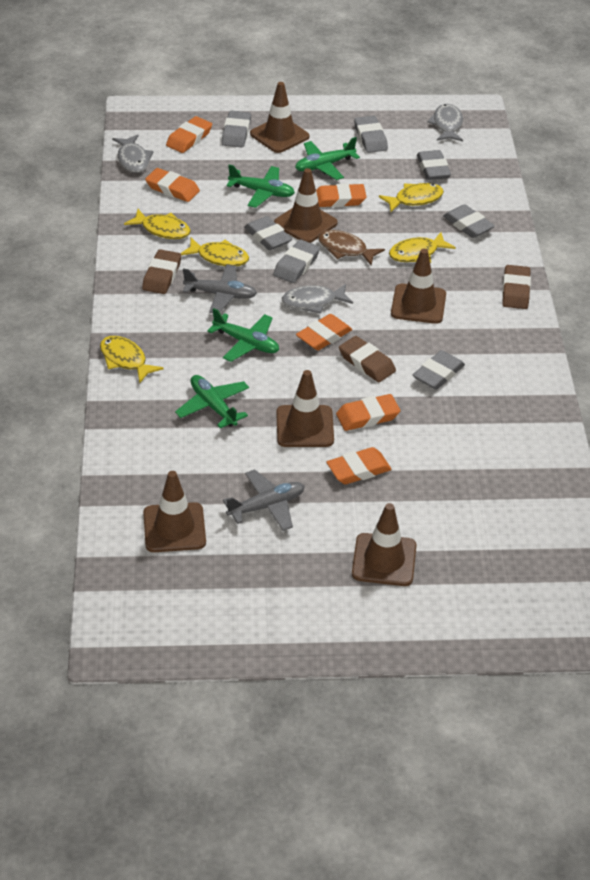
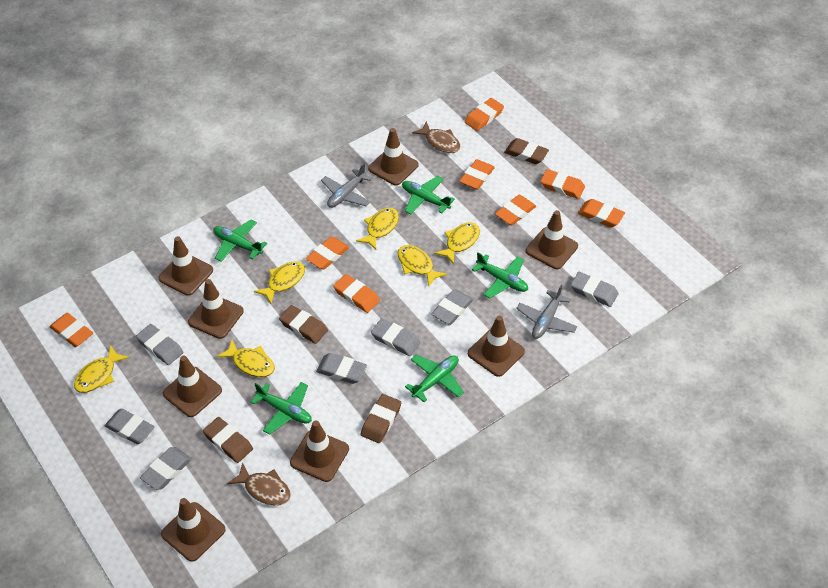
brown eraser: [142,249,181,294] [339,336,396,382] [502,265,531,309] = 3 -> [203,417,253,463] [279,305,328,344] [360,394,401,443] [504,138,549,164] = 4
brown fish: [318,230,385,265] = 1 -> [227,462,291,506] [412,121,460,153] = 2
brown traffic cone: [143,471,206,552] [250,82,310,153] [274,168,338,243] [276,370,334,447] [352,503,417,586] [391,249,446,324] = 6 -> [159,236,213,296] [161,498,226,562] [163,356,222,417] [188,279,244,339] [290,420,349,482] [368,128,419,186] [468,315,525,377] [526,210,578,269] = 8
green plane: [175,375,249,428] [207,308,279,362] [226,164,295,208] [295,137,360,180] = 4 -> [213,220,267,262] [251,382,312,435] [402,176,455,215] [405,355,464,402] [472,252,528,299] = 5
grey fish: [112,135,154,173] [282,284,353,314] [427,104,463,141] = 3 -> none = 0
orange eraser: [145,168,200,202] [166,116,212,153] [296,314,352,351] [316,183,367,207] [327,447,392,484] [336,394,400,431] = 6 -> [49,313,93,347] [306,237,349,269] [333,274,380,313] [459,159,495,190] [465,98,504,131] [495,195,536,225] [541,169,585,199] [578,199,625,227] = 8
yellow fish: [100,336,164,383] [124,209,191,239] [181,238,249,266] [379,183,444,212] [389,232,456,263] = 5 -> [74,345,129,393] [217,340,275,377] [254,261,305,304] [356,208,399,250] [397,245,447,286] [434,222,480,264] = 6

